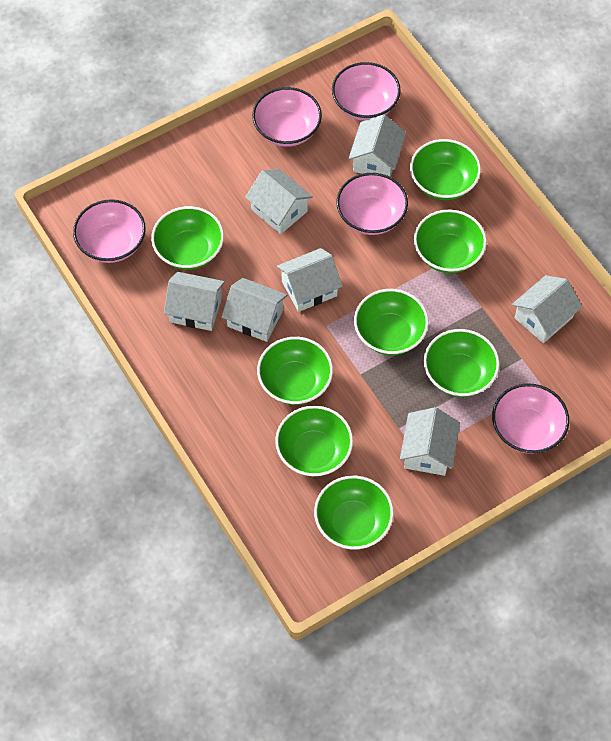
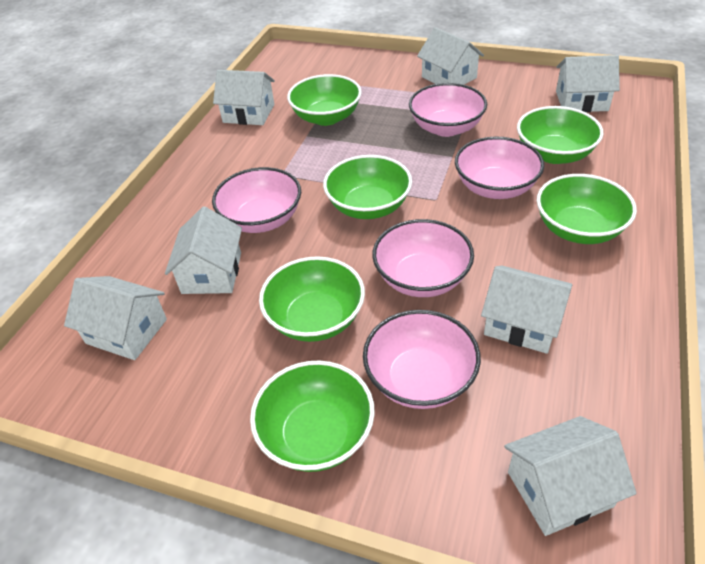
green bowl: [151,206,224,270] [257,337,333,405] [275,406,353,477] [314,476,394,550] [354,289,429,355] [410,139,481,200] [414,210,487,273] [424,329,500,397] = 8 -> [250,360,375,472] [259,256,365,342] [287,74,362,126] [323,155,412,219] [517,106,604,164] [537,174,637,244] = 6

